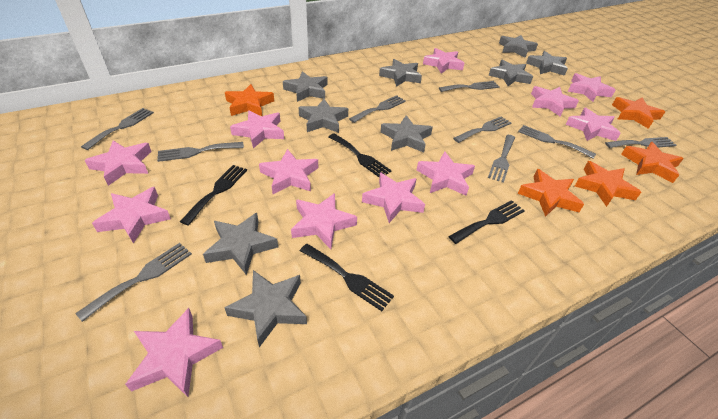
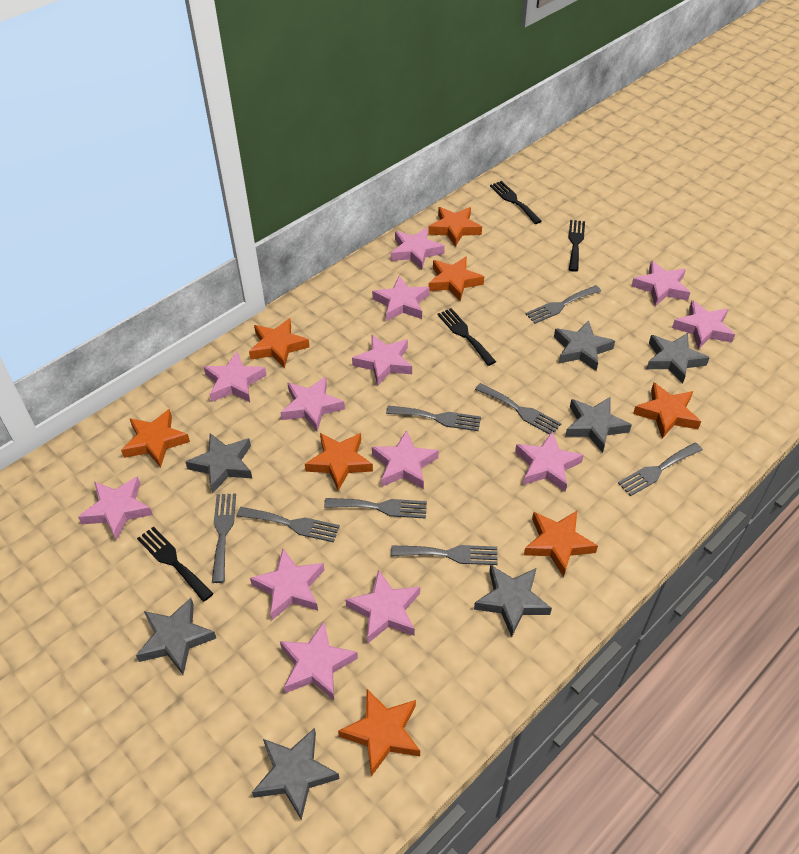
grey fork: [75,243,192,322] [81,108,154,150] [157,142,244,162] [349,95,406,123] [439,81,500,92] [453,116,511,143] [488,135,515,183] [518,125,596,159] [605,137,677,148] = 9 -> [212,493,236,583] [237,507,340,542] [324,498,427,519] [386,406,481,431] [391,545,498,565] [475,383,562,435] [525,285,601,324] [618,442,703,496] = 8
grey star: [203,213,278,275] [224,270,307,347] [283,71,327,102] [299,99,348,133] [379,59,422,87] [380,115,433,153] [488,59,533,86] [499,35,538,58] [526,51,568,76] = 9 -> [136,598,216,674] [186,433,252,494] [252,728,339,820] [474,565,552,637] [554,320,615,371] [565,397,632,453] [647,333,710,384] = 7
orange star: [225,84,274,116] [518,169,584,217] [575,161,641,207] [612,97,665,129] [621,142,684,183] = 5 -> [121,409,190,468] [249,318,310,369] [305,433,373,491] [338,689,420,777] [428,207,482,247] [428,256,484,301] [524,511,598,577] [633,382,701,439] = 8
pink star: [84,141,152,186] [92,187,171,244] [125,308,223,397] [230,110,284,148] [259,149,318,194] [291,193,357,249] [362,172,425,223] [417,151,475,196] [423,48,465,74] [531,86,579,116] [565,107,621,141] [568,73,616,102] = 12 -> [78,476,153,541] [204,351,267,402] [250,549,325,620] [280,622,358,700] [281,376,345,431] [345,569,420,644] [352,334,412,386] [372,276,429,322] [372,430,439,489] [391,227,445,270] [515,431,584,491] [631,261,691,306] [672,300,735,349] = 13

